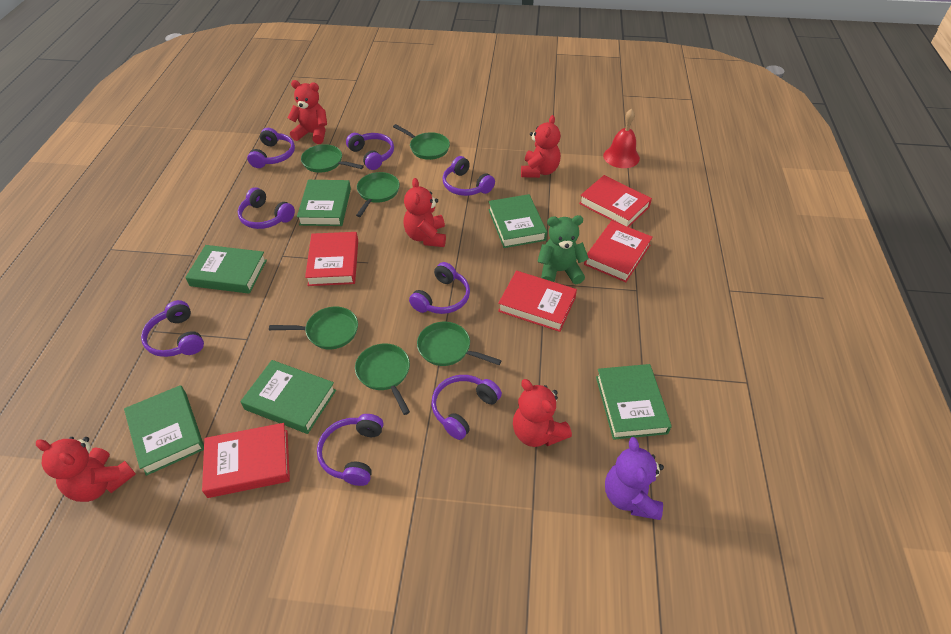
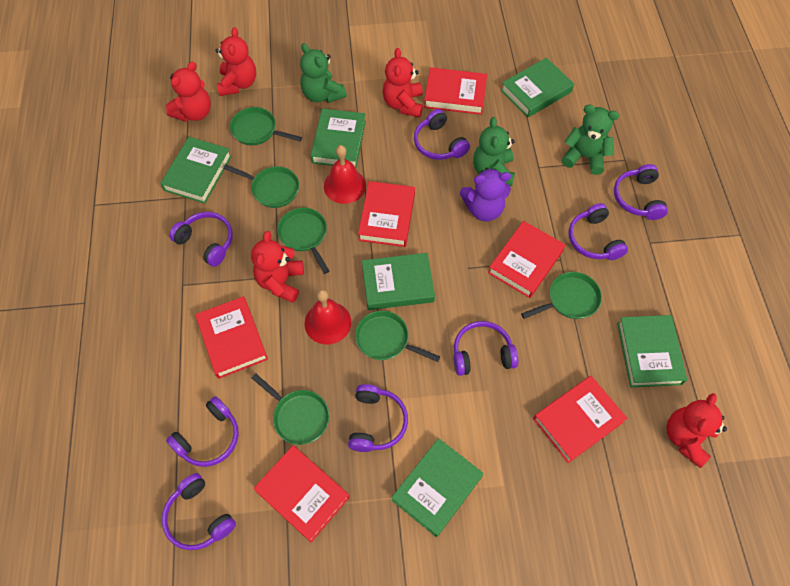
green teddy bear: [537,215,589,284] = 1 -> [300,43,347,103] [473,117,515,186] [562,105,619,175] = 3
red bell: [603,109,640,168] = 1 -> [304,289,351,344] [324,145,366,204] = 2
red book: [202,423,290,498] [305,232,358,286] [498,271,577,332] [579,175,652,227] [584,221,653,282] = 5 -> [195,296,268,379] [253,446,350,542] [358,181,415,247] [424,67,487,115] [488,221,565,298] [533,376,627,463] = 6

